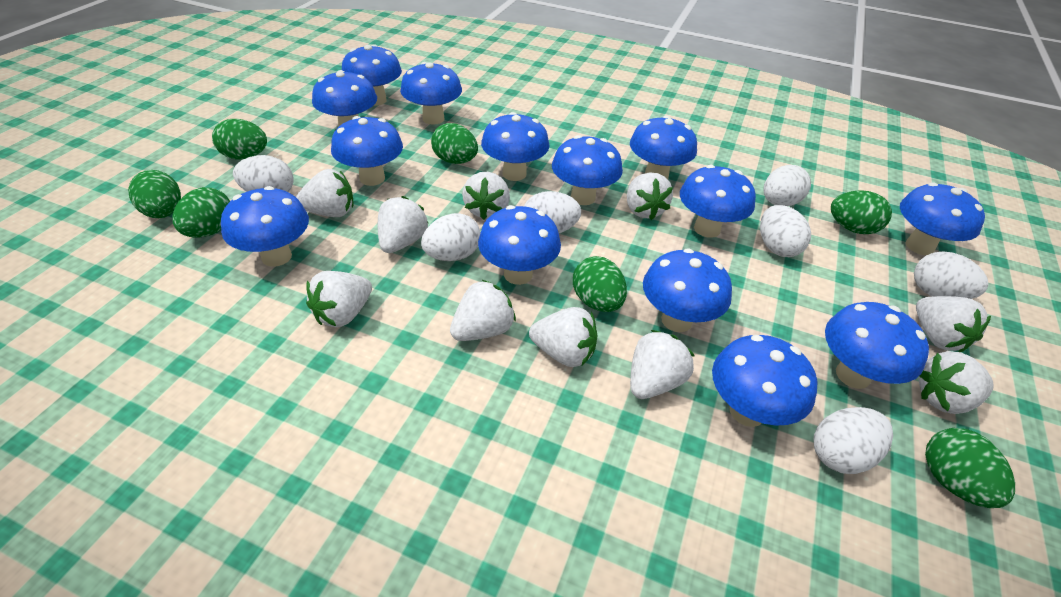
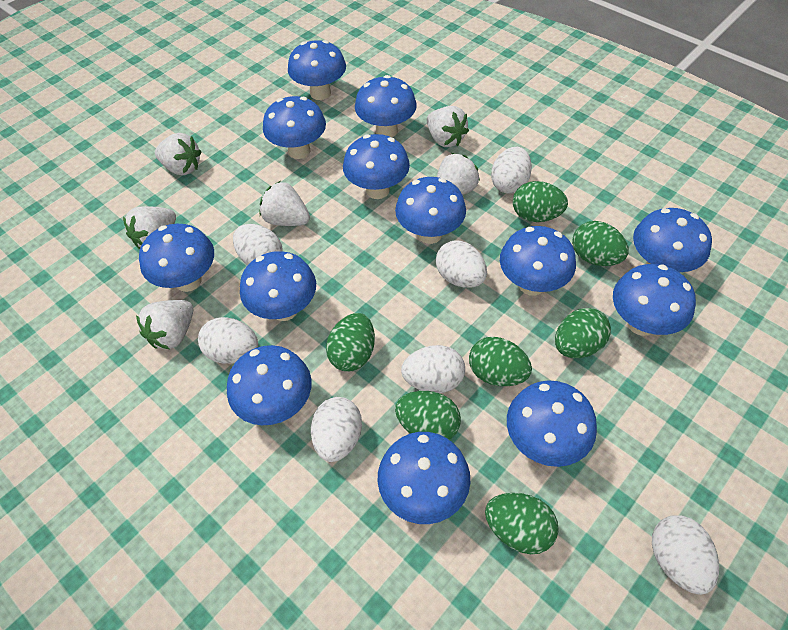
blue mushroom: [221,186,309,267] [312,70,377,127] [331,116,403,186] [342,44,402,106] [400,62,462,125] [478,205,561,285] [481,112,550,181] [552,135,623,205] [630,116,697,179] [643,248,732,332] [680,165,756,238] [712,335,817,427] [825,302,929,389] [900,182,985,255] = 14 -> [139,224,214,292] [227,345,312,425] [240,251,316,321] [263,96,326,159] [288,40,346,100] [343,134,410,199] [355,75,417,137] [378,432,470,524] [395,177,466,244] [500,226,576,296] [507,380,597,467] [613,264,696,336] [633,208,712,272] = 13
white strawberry: [296,169,354,217] [306,271,372,327] [378,196,429,253] [450,280,516,341] [462,172,510,220] [529,307,598,367] [627,173,673,220] [630,330,694,399] [916,296,991,352] [919,351,994,414] = 10 -> [123,206,176,249] [136,300,193,349] [155,133,202,175] [259,181,310,226] [427,106,469,147] [437,153,480,195] = 6

